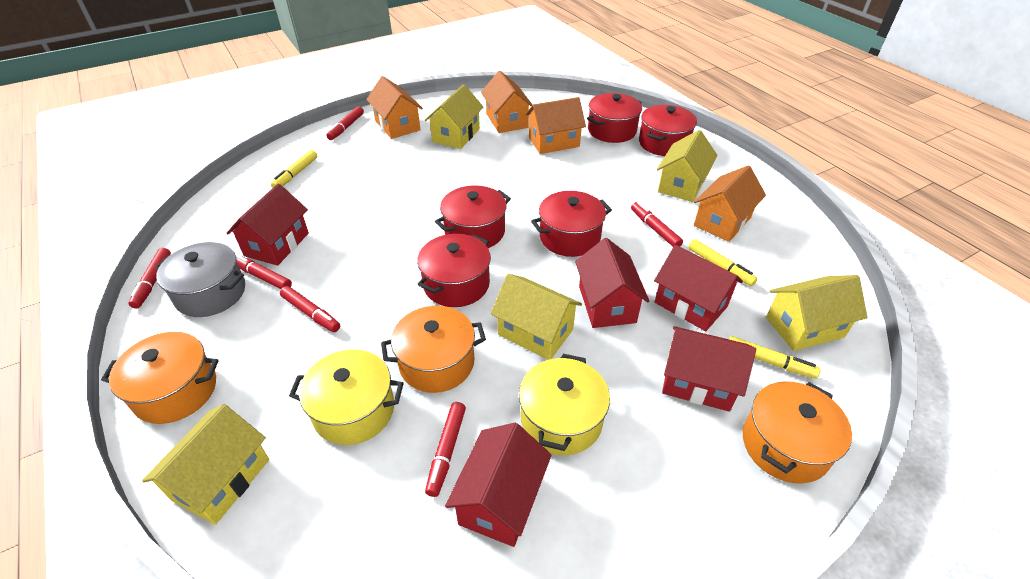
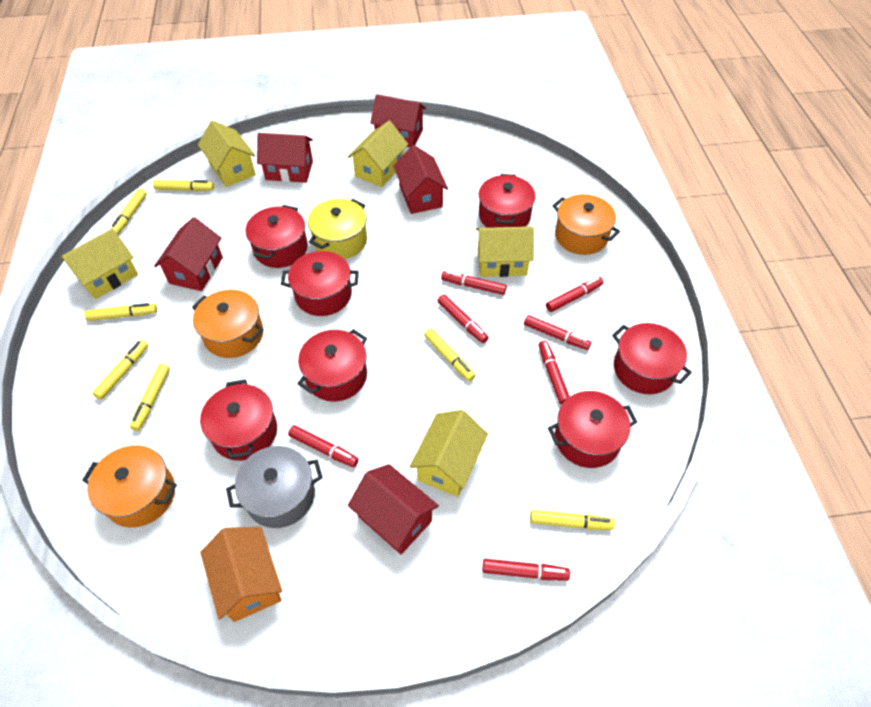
orange house: [366,76,423,139] [481,71,533,133] [526,97,586,154] [694,165,766,242] = 4 -> [200,526,282,622] = 1
red marker: [128,248,171,309] [235,254,292,289] [280,286,340,332] [326,106,364,140] [425,402,466,497] [631,202,683,247] = 6 -> [288,425,359,467] [437,294,489,343] [441,271,507,295] [482,559,570,581] [524,315,591,350] [539,341,570,405] [546,277,604,312] = 7
red pot: [417,234,491,307] [435,186,511,248] [531,191,612,257] [587,93,642,143] [639,105,697,156] = 5 -> [200,379,277,461] [245,205,308,268] [281,251,359,316] [297,329,367,402] [479,174,536,228] [548,391,637,468] [612,323,692,394] = 7
yellow marker: [271,150,317,188] [688,239,757,286] [729,336,820,379] = 3 -> [84,303,157,321] [92,340,148,400] [111,189,147,235] [130,364,170,431] [153,180,214,191] [424,329,476,381] [530,510,615,530] = 7
yellow pot: [289,349,404,445] [519,354,610,455] = 2 -> [308,199,367,259] = 1

